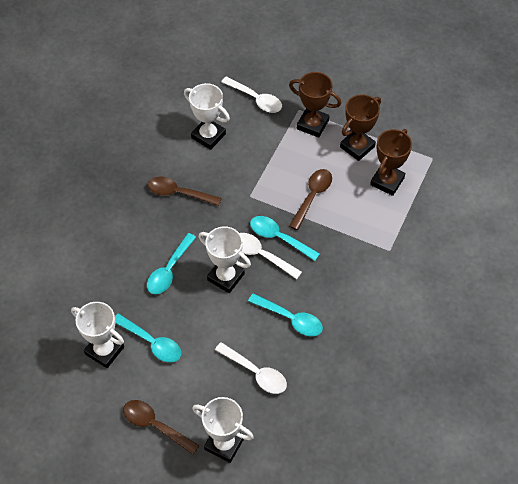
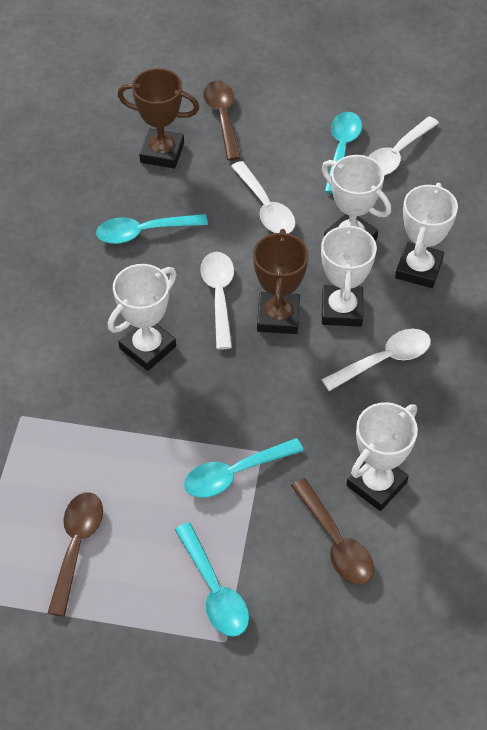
brown trophy: [289,72,341,138] [340,94,381,161] [370,129,412,196] = 3 -> [118,68,199,168] [253,229,309,334] = 2
white spoon: [215,342,287,394] [221,76,282,113] [240,233,302,279] = 3 -> [200,252,234,350] [231,161,296,234] [321,329,431,391] [368,116,439,176] = 4
white trophy: [71,302,124,368] [184,83,230,150] [192,397,254,463] [199,226,251,293] = 4 -> [108,264,177,371] [321,222,377,327] [322,155,391,240] [346,402,418,511] [395,183,458,288] = 5

